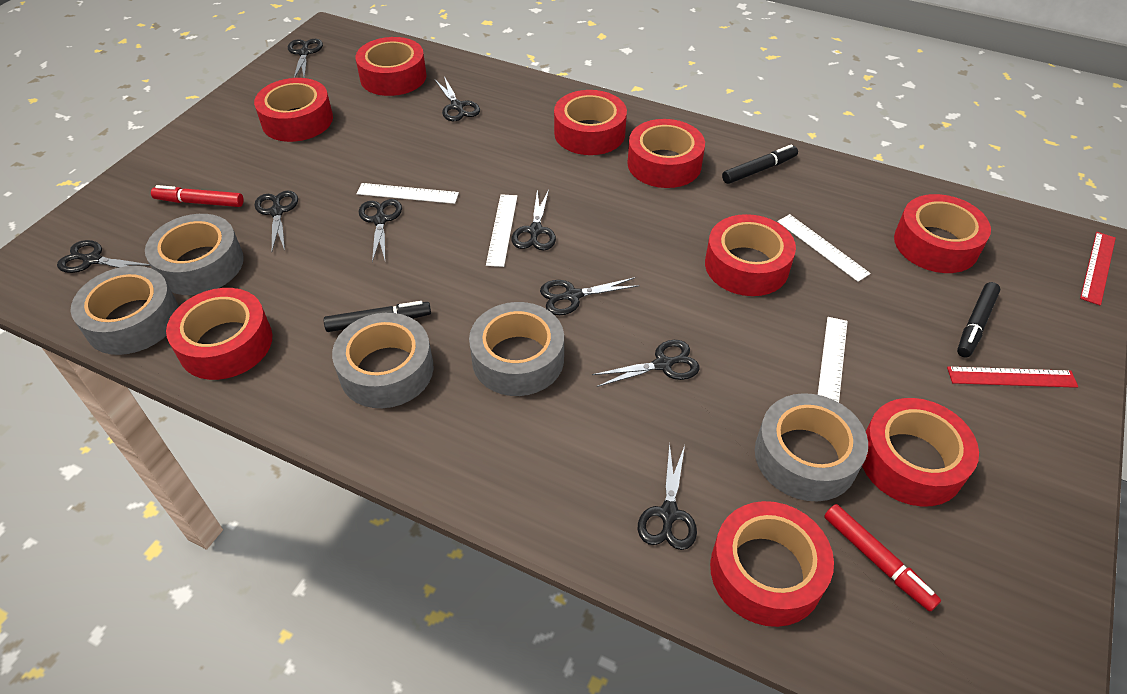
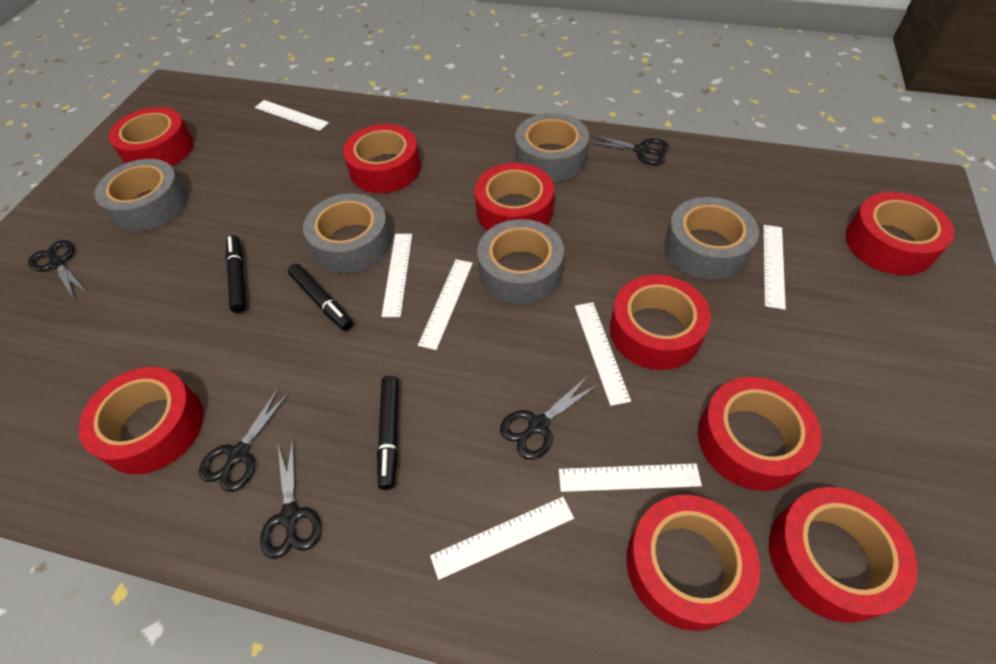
black scissors: [57,240,150,273] [254,191,298,251] [288,39,323,78] [359,199,402,262] [435,77,480,121] [511,189,556,250] [540,277,640,315] [592,340,700,387] [638,443,697,550] = 9 -> [28,240,87,299] [199,387,290,492] [260,437,321,559] [500,375,599,460] [589,134,669,165] = 5
red marker: [151,185,244,207] [824,504,941,611] = 2 -> none = 0
red ruler: [947,366,1078,388] [1080,232,1116,306] = 2 -> none = 0
white ruler: [357,183,459,204] [486,194,517,267] [777,214,871,282] [818,317,848,402] = 4 -> [255,100,329,131] [381,234,412,317] [418,259,473,350] [430,497,574,580] [559,463,702,492] [575,302,631,406] [763,225,786,310] = 7

